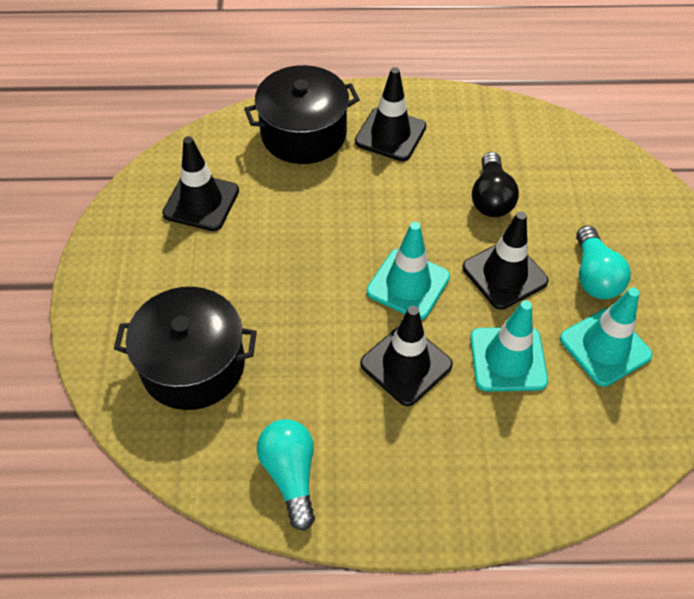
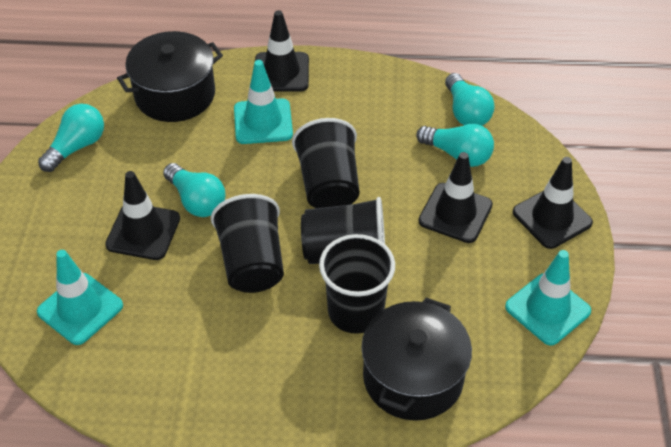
black cup: none = 0 -> [211,194,284,293] [292,118,359,208] [301,197,385,264] [319,234,395,334] = 4
black light bulb: [472,152,519,217] = 1 -> none = 0
turquoise light bulb: [257,419,315,531] [576,225,631,299] = 2 -> [38,104,104,172] [163,163,225,217] [416,124,494,167] [445,73,495,126] = 4

